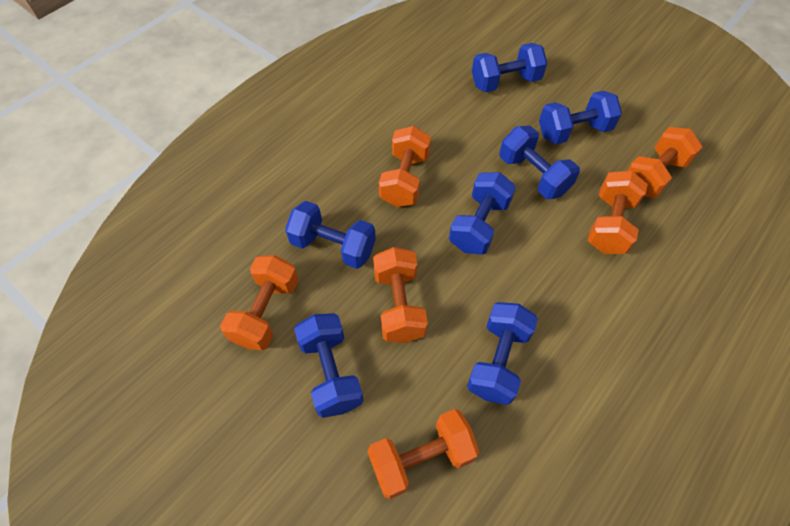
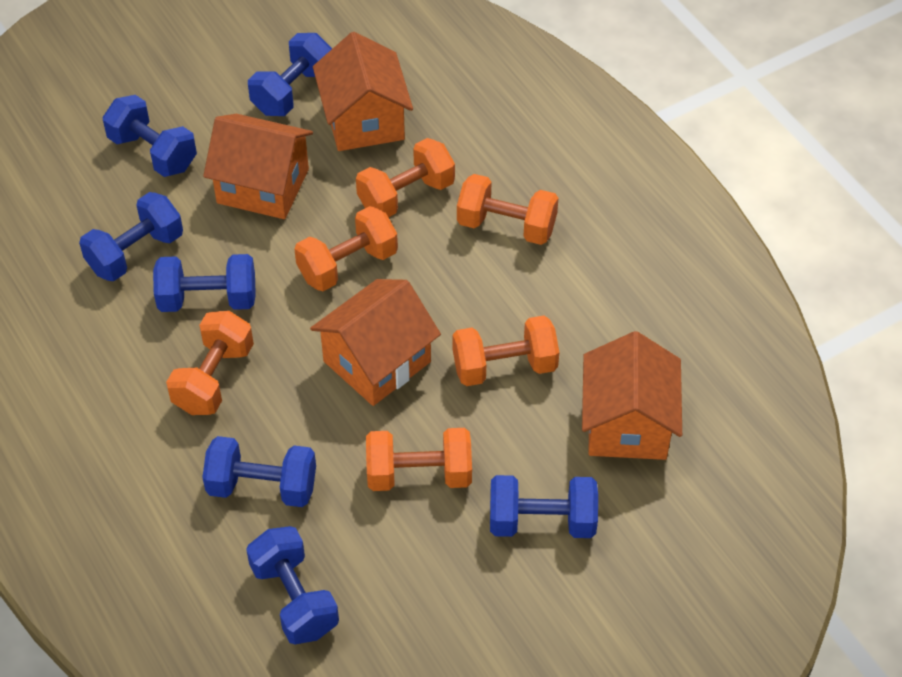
orange house: none = 0 -> [203,114,313,219] [310,279,441,406] [313,32,413,151] [582,331,682,460] = 4

